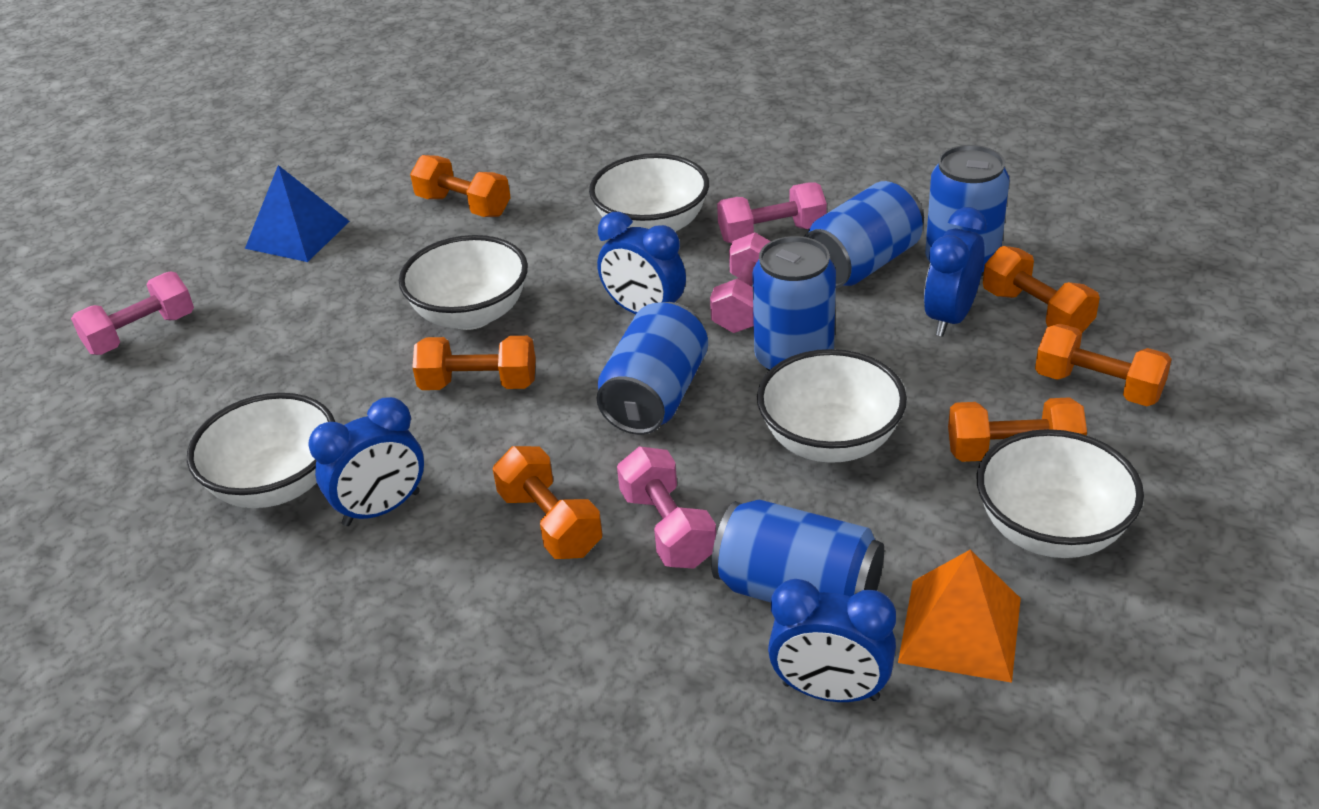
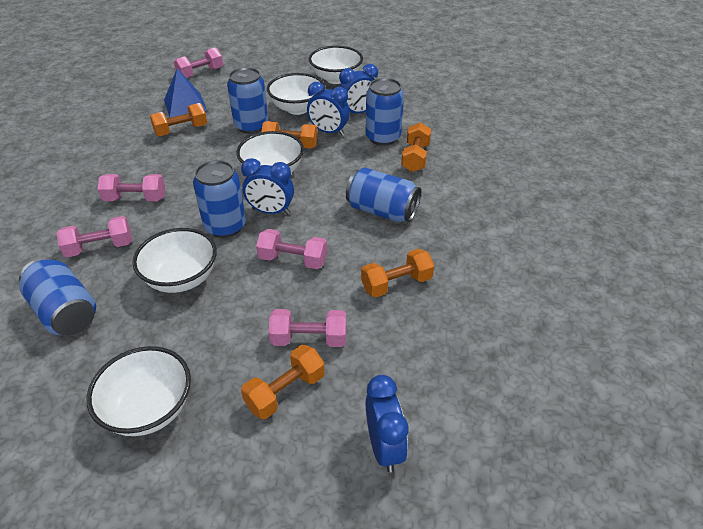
orange dumbbell: [410,155,511,217] [412,336,536,390] [493,446,602,559] [948,397,1087,462] [983,246,1100,333] [1035,323,1172,406] = 6 -> [150,103,207,136] [241,345,325,419] [261,121,318,148] [361,249,434,297] [401,122,431,172] = 5
orange pyramid: [898,550,1021,683] = 1 -> none = 0
pink dumbbell: [71,271,194,355] [617,446,716,568] [710,232,771,333] [717,182,827,243] = 4 -> [56,216,132,257] [98,174,165,201] [174,47,223,78] [256,229,327,269] [269,309,346,347] = 5

